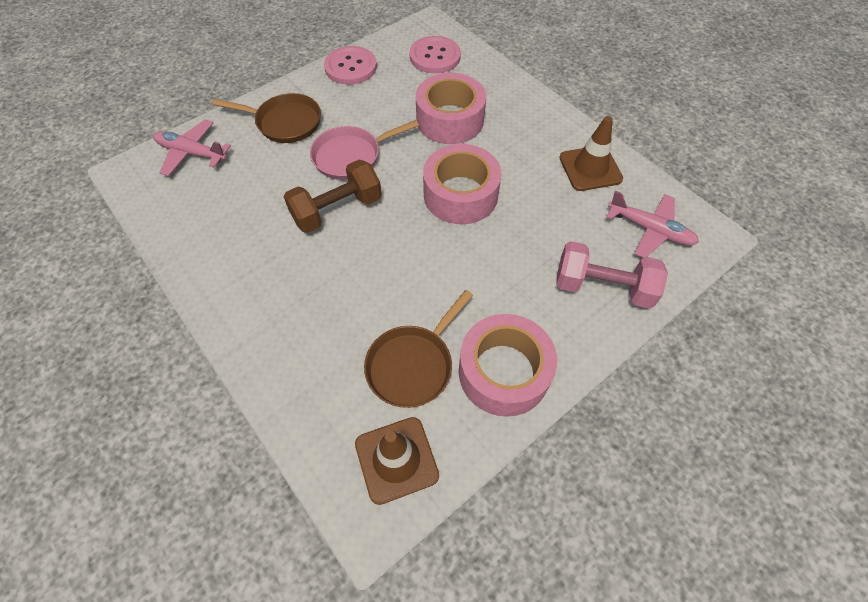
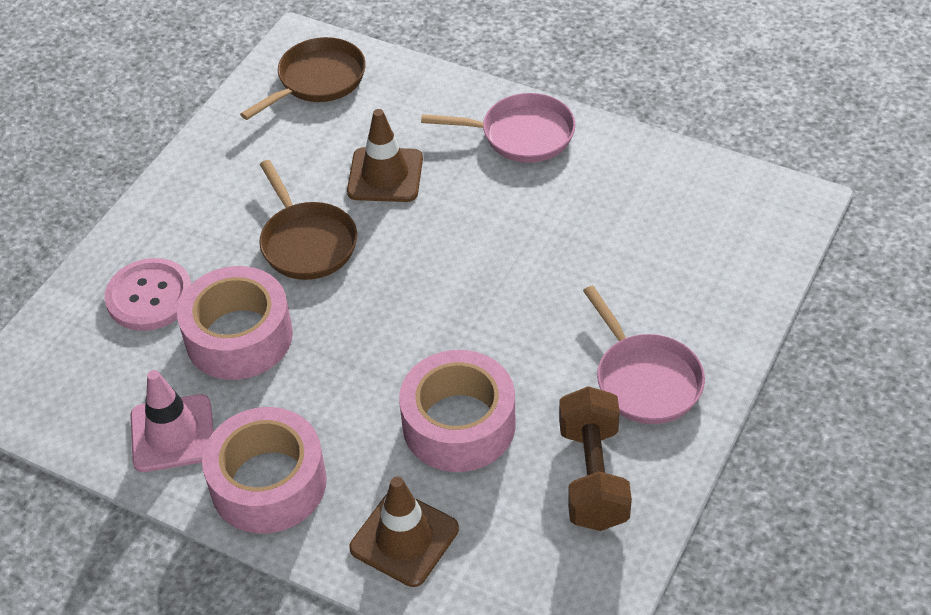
pink button: [324,46,377,85] [409,36,461,74] = 2 -> [104,258,192,331] = 1
pink dumbbell: [556,241,668,309] = 1 -> none = 0
pink pan: [310,120,419,180] = 1 -> [421,93,576,163] [583,285,705,424] = 2
pink plane: [153,120,231,176] [606,190,699,258] = 2 -> none = 0
pink traffic cone: none = 0 -> [130,370,214,472] = 1

